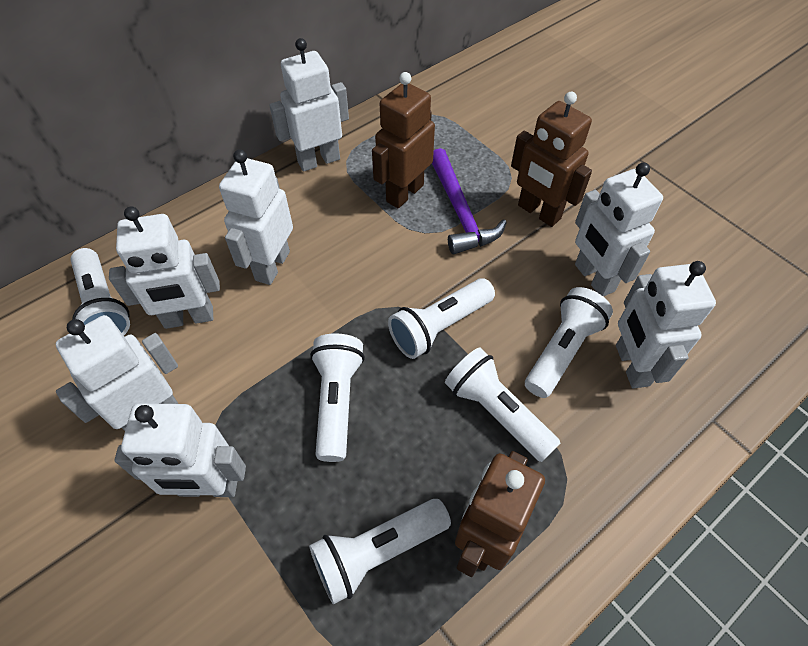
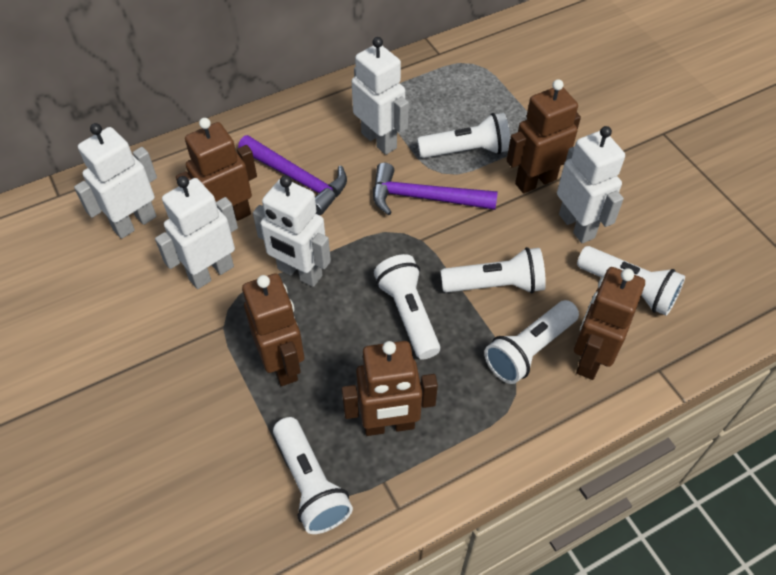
brown robot: [372,72,435,209] [455,451,545,577] [511,92,592,227] = 3 -> [176,118,257,221] [242,273,304,386] [342,341,438,436] [506,79,581,193] [574,267,645,380] = 5
purple hammer: [432,148,507,254] = 1 -> [238,135,347,215] [373,163,498,215] = 2
white robot: [56,315,178,431] [109,207,220,329] [114,403,246,497] [219,150,293,285] [269,38,349,172] [575,163,663,296] [616,261,716,388] = 7 -> [74,123,157,239] [155,176,238,289] [253,175,331,287] [352,37,409,155] [557,126,625,243] = 5

